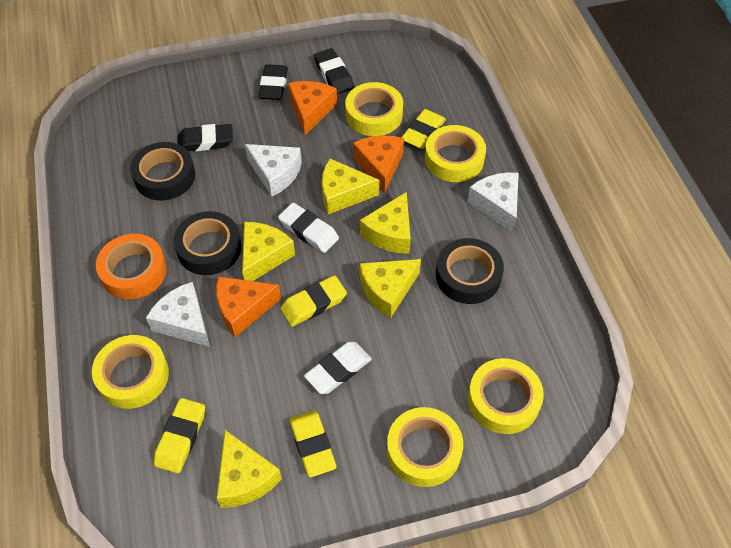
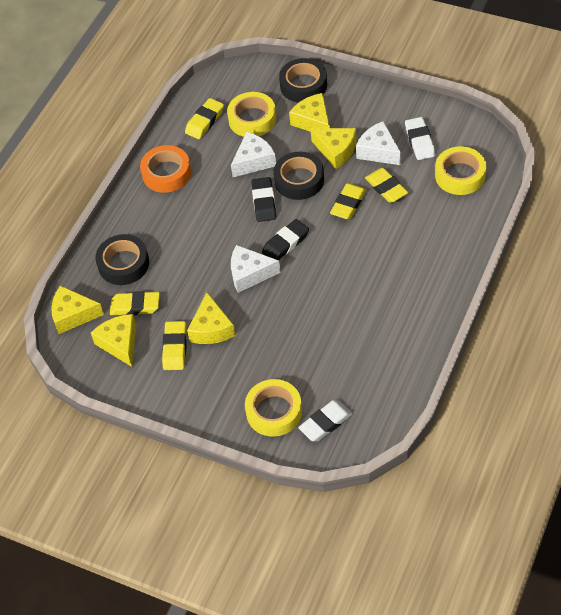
black eraser: [177,124,233,151] [258,64,288,100] [314,48,354,94] = 3 -> [252,177,276,222] [262,219,309,260] = 2
orange cheese: [216,276,281,337] [288,81,337,135] [353,135,404,193] = 3 -> none = 0
yellow eraser: [154,398,205,473] [280,275,347,327] [289,410,336,477] [401,109,446,149] = 4 -> [110,291,160,315] [162,321,187,370] [185,98,224,139] [330,183,367,219] [365,168,408,203] = 5
yellow tape: [92,335,169,409] [345,82,403,136] [387,407,463,487] [425,125,486,182] [468,358,544,434] = 5 -> [227,92,276,137] [245,379,302,437] [435,146,486,195] = 3

